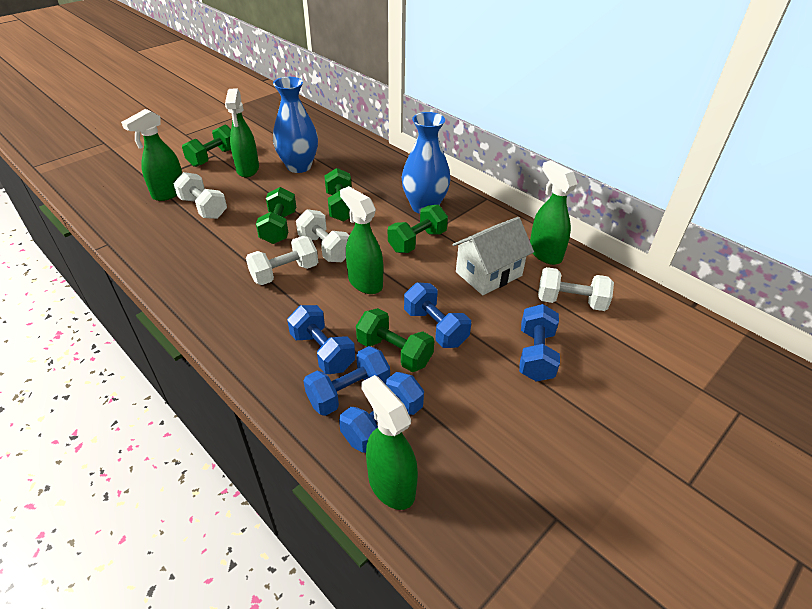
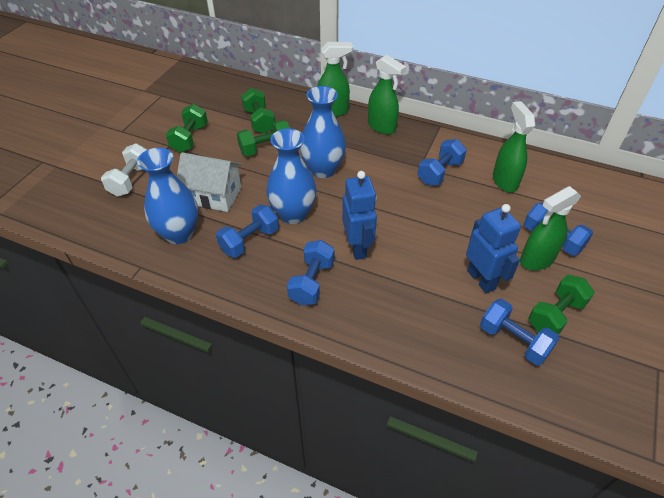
blue robot: none = 0 -> [342,171,377,260] [466,204,521,293] = 2
blue vase: [273,77,318,173] [402,112,451,214] = 2 -> [137,148,198,244] [266,129,317,224] [300,86,346,178] = 3
green dumbbell: [182,125,231,167] [256,187,296,244] [324,168,352,222] [356,308,434,372] [388,205,448,253] = 5 -> [166,104,208,152] [237,120,290,156] [241,88,275,134] [529,275,595,335] = 4
green spray bottle: [121,109,182,201] [225,89,259,177] [340,186,383,294] [361,375,418,510] [530,160,578,265] = 5 -> [317,42,353,117] [368,55,406,134] [493,101,535,192] [520,186,581,270] = 4
white dumbbell: [173,172,227,219] [246,236,318,285] [296,209,350,262] [538,267,614,311] = 4 -> [101,143,147,197] = 1

